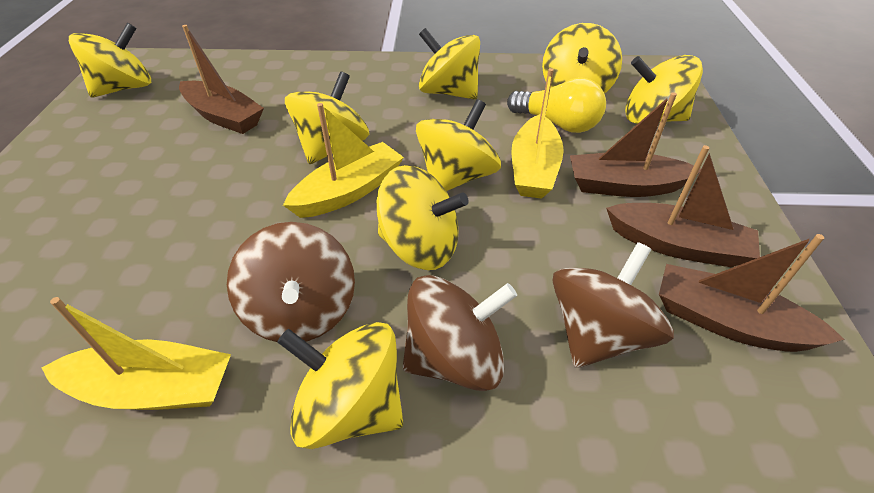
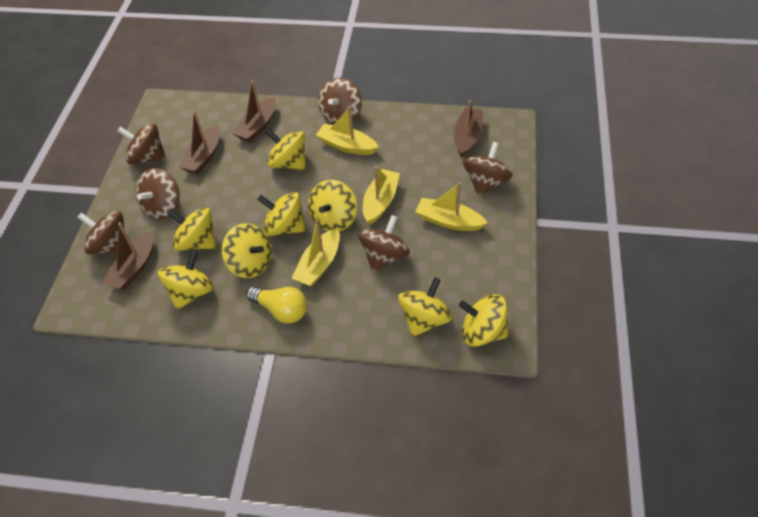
brown spinning top: [227,222,355,342] [403,275,517,391] [552,242,674,368] = 3 -> [78,211,125,254] [117,123,166,164] [135,168,180,219] [318,78,362,124] [358,215,410,272] [463,142,512,197] = 6
yellow boat: [41,297,231,410] [283,103,404,218] [511,68,564,199] = 3 -> [292,219,340,287] [316,106,379,155] [363,166,400,225] [415,182,488,231] = 4

